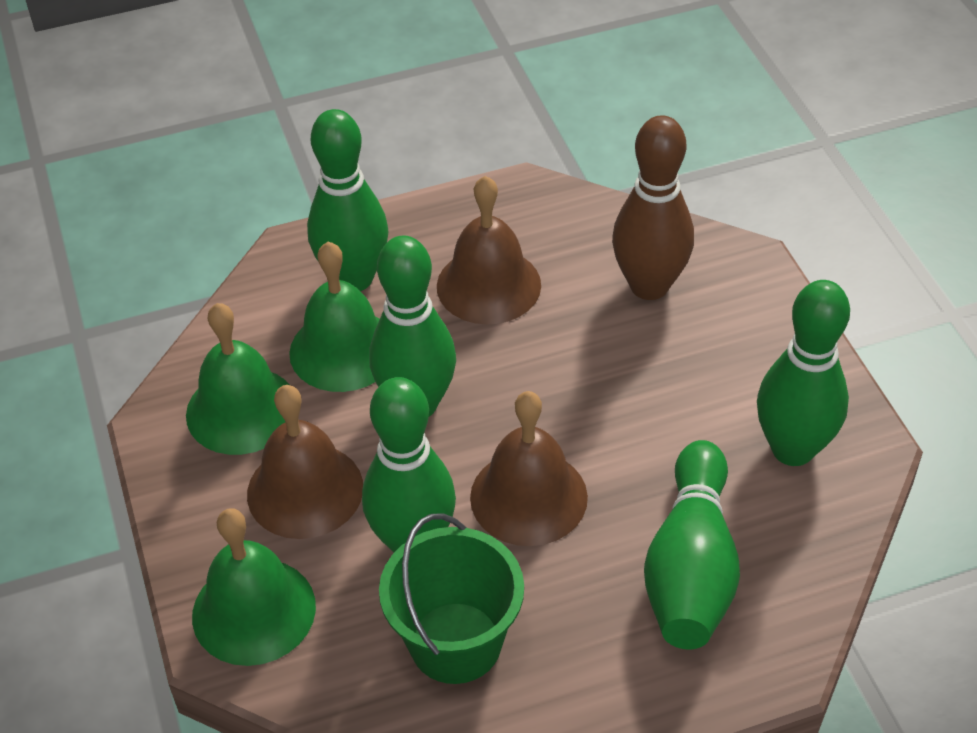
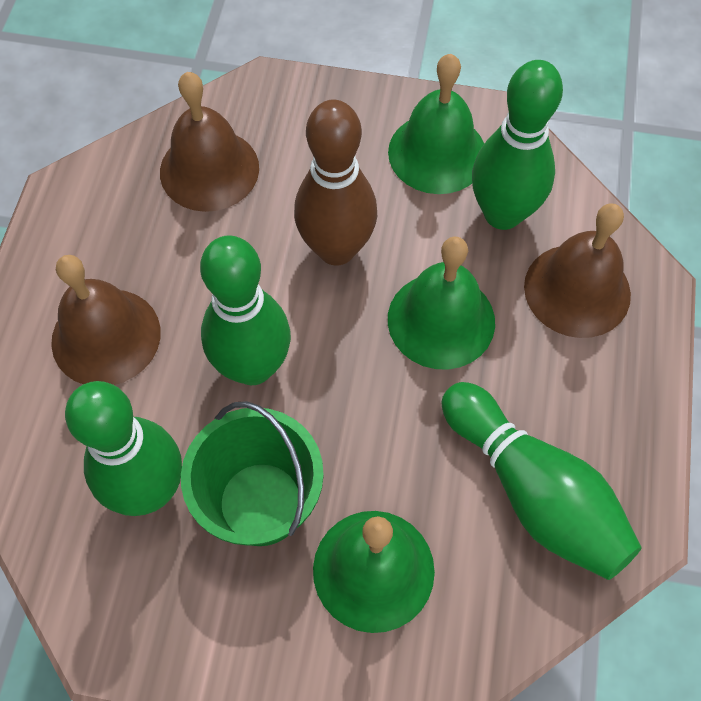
green bowling pin: [307,109,389,291] [362,377,456,552] [369,235,456,416] [644,440,740,649] [757,280,850,466] = 5 -> [65,381,182,516] [200,235,291,385] [442,382,642,580] [472,60,563,230] = 4

